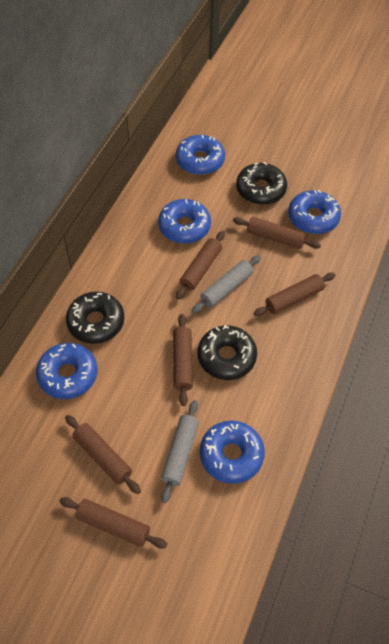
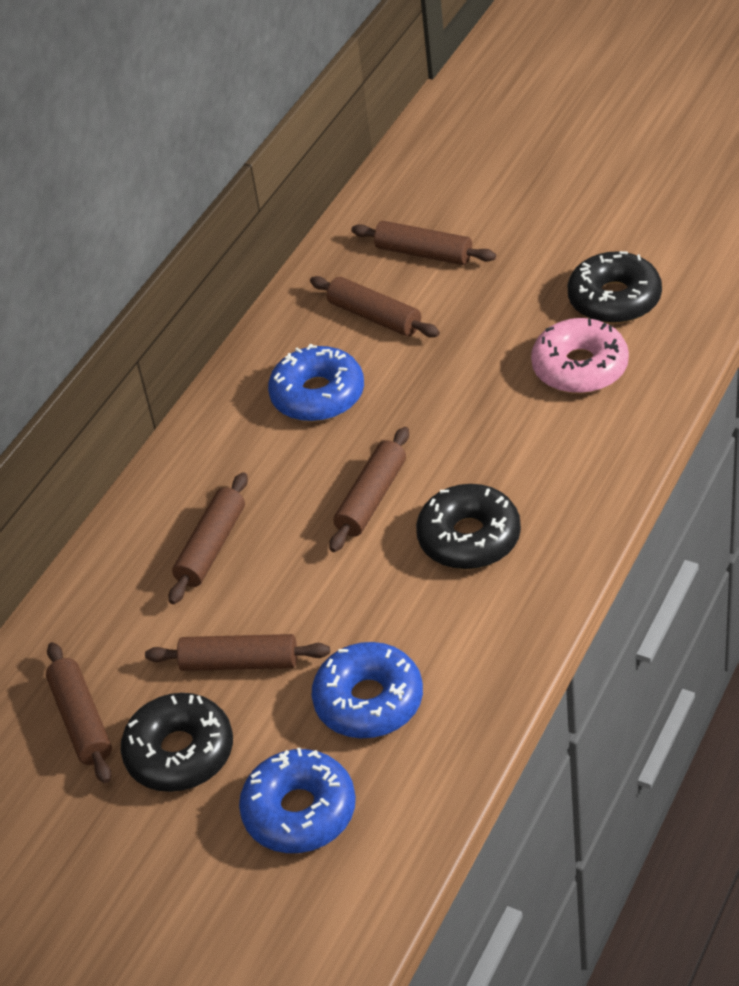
blue donut: [36,343,98,399] [158,199,211,244] [176,135,225,175] [200,421,265,484] [288,190,341,234] = 5 -> [239,748,356,853] [268,344,364,422] [312,642,423,738] = 3
grey rolling pin: [161,400,199,503] [192,255,261,313] = 2 -> none = 0
pink donut: none = 0 -> [531,318,629,394] = 1

